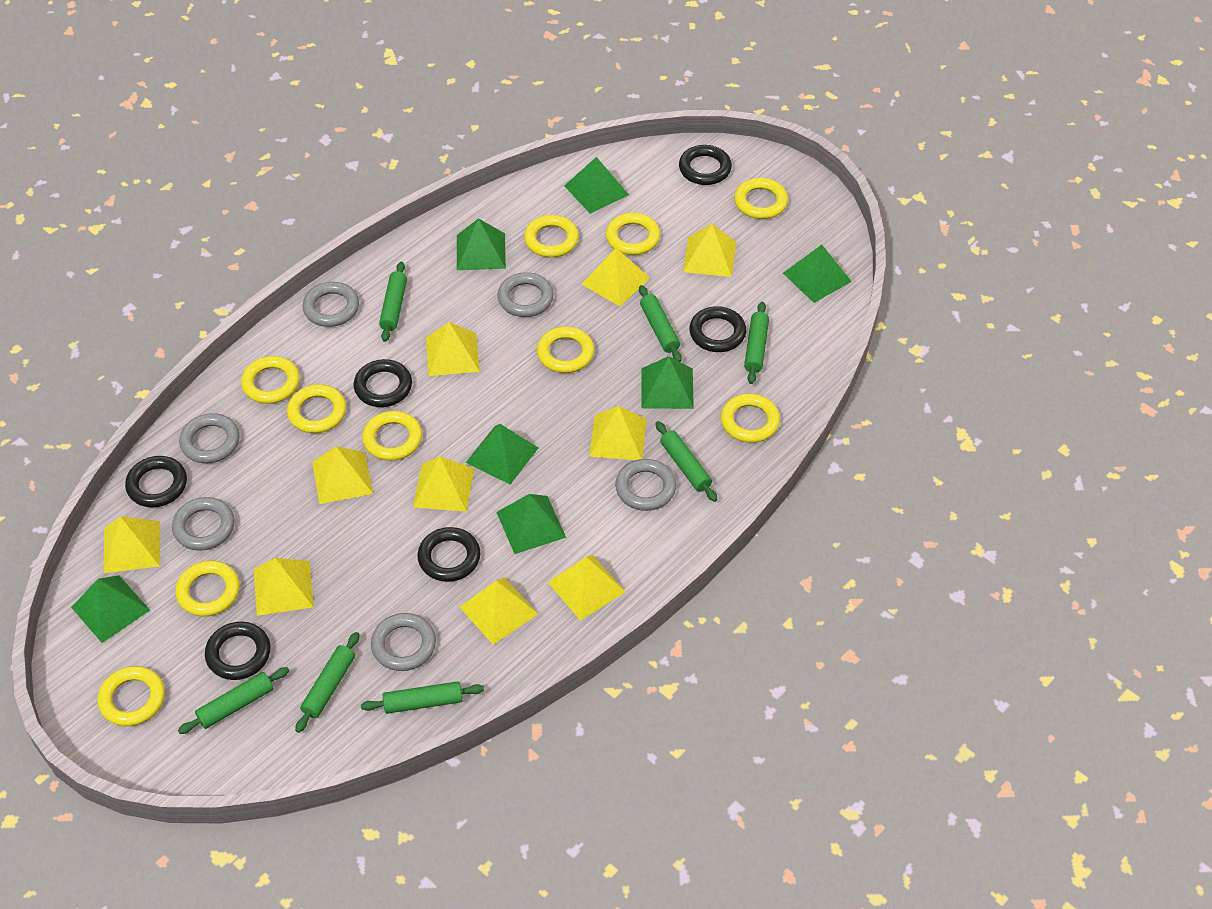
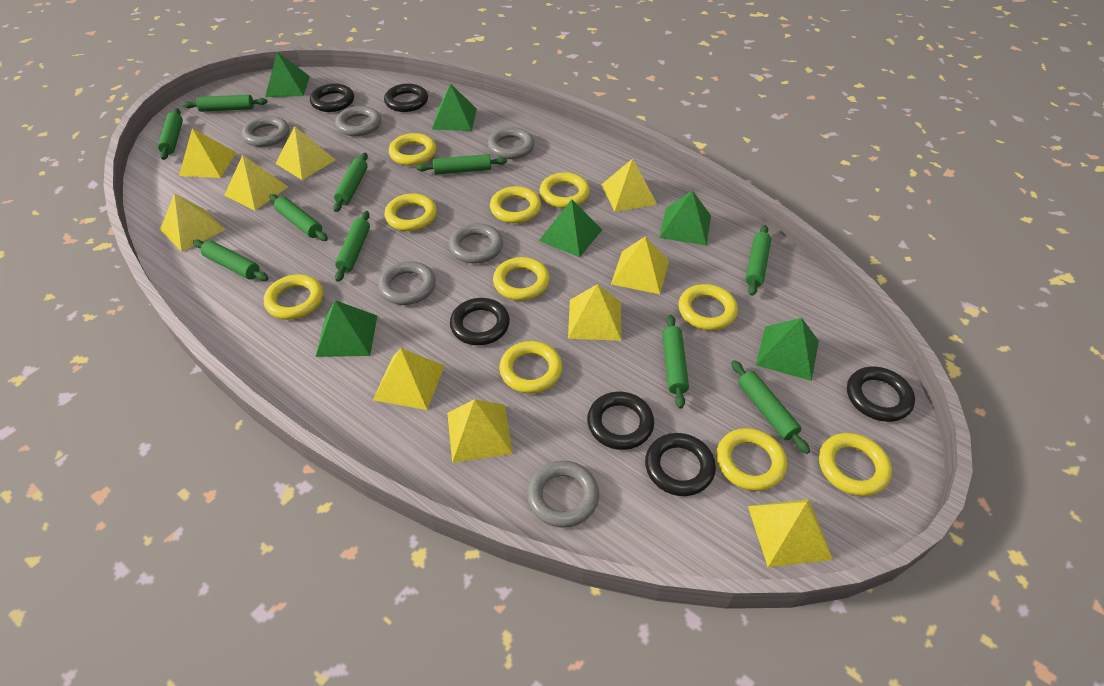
green pyramid: [71,575,150,643] [457,218,506,270] [466,424,538,485] [496,494,566,554] [564,157,629,214] [642,356,694,409] [783,244,852,303] = 7 -> [265,52,310,97] [316,300,377,357] [432,84,477,131] [539,199,602,257] [659,190,711,246] [756,318,819,381] = 6
green rolling pin: [178,667,290,734] [295,632,360,733] [361,681,484,714] [379,262,407,342] [639,285,682,362] [655,421,717,502] [744,302,769,384] = 7 -> [158,108,183,160] [183,95,268,112] [193,240,268,281] [269,194,328,241] [333,153,368,212] [335,211,370,282] [417,154,507,175] [663,315,689,409] [731,360,810,454] [745,225,771,296] = 10

